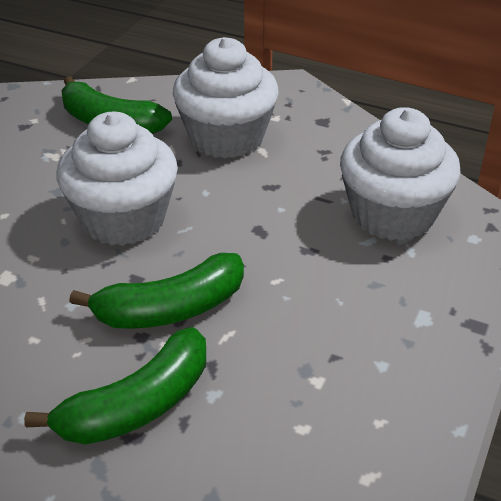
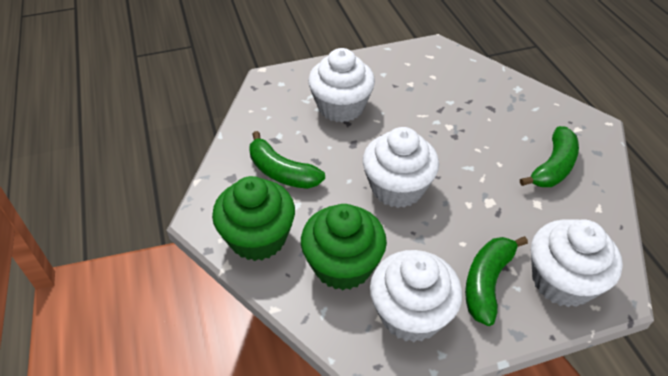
green cupcake: none = 0 -> [212,176,295,261] [301,204,387,290] = 2
white cupcake: [57,112,178,246] [173,37,279,159] [340,107,461,241] = 3 -> [308,48,375,122] [363,127,439,208] [370,250,462,342] [531,219,623,307] = 4

